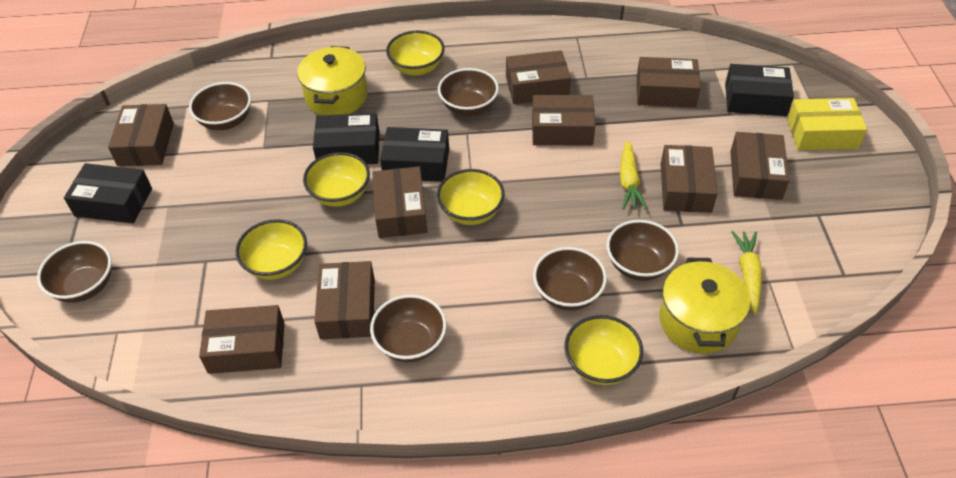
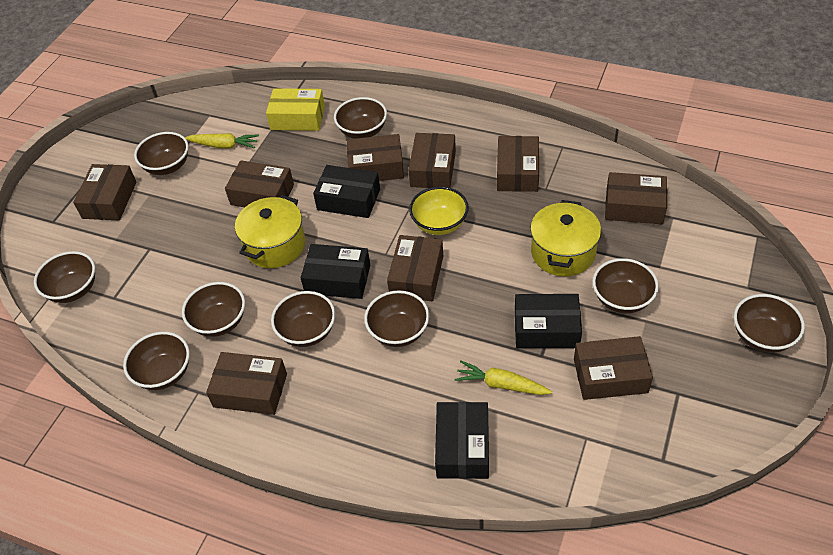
brown bowl: [37,241,112,303] [189,82,251,130] [370,295,447,362] [438,68,499,116] [533,247,607,310] [606,220,679,281] = 6 -> [34,251,95,303] [123,332,190,390] [134,132,189,175] [182,282,245,337] [271,291,335,347] [334,97,387,139] [364,290,429,347] [592,258,659,314] [734,294,805,353] = 9
yellow bowl: [235,219,307,280] [303,152,370,207] [386,31,445,76] [437,169,505,225] [564,315,643,385] = 5 -> [409,187,469,235] = 1

